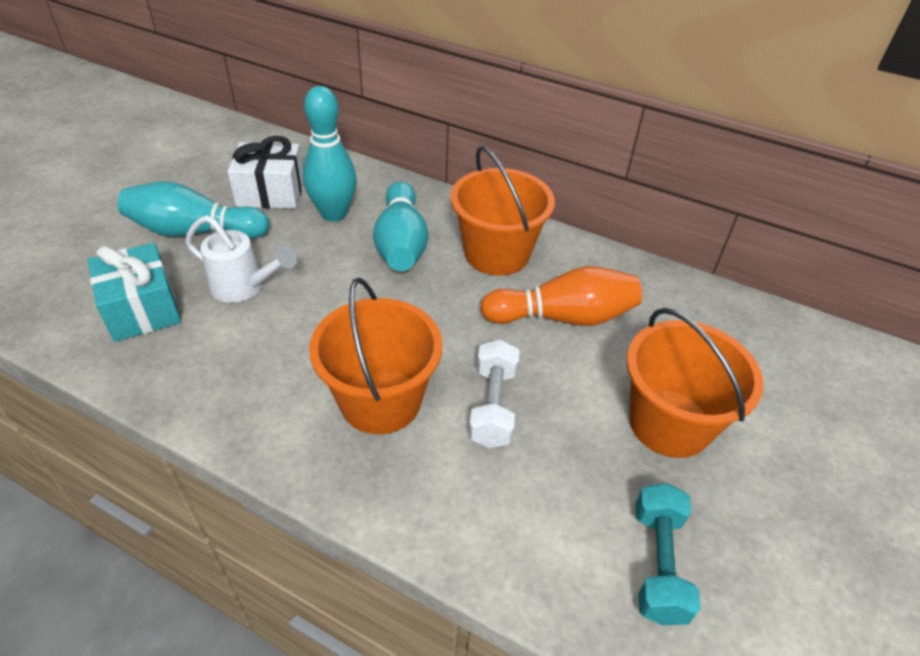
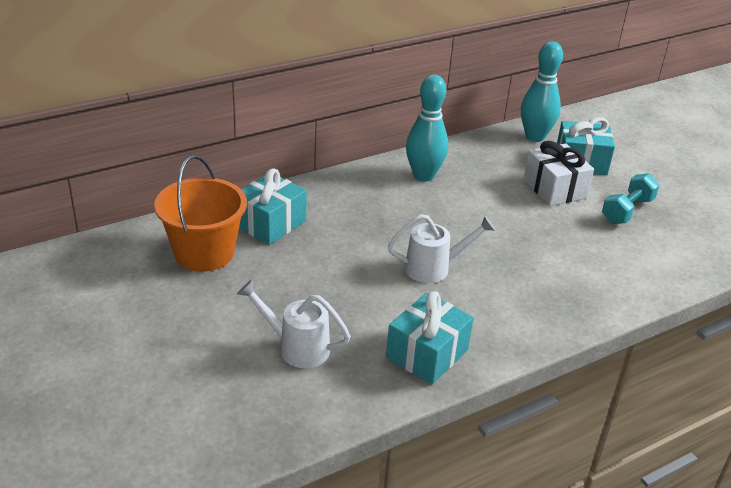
orange bowling pin: [480,266,642,326] = 1 -> none = 0
orange bucket: [309,278,442,434] [450,146,555,276] [627,308,764,458] = 3 -> [154,155,247,272] = 1
turquoise bowling pin: [118,182,269,239] [303,86,357,222] [373,181,428,271] = 3 -> [406,75,448,182] [521,41,563,142] = 2
turquoise gift: [88,243,181,342] = 1 -> [239,168,307,245] [386,291,474,384] [557,117,615,175] = 3
white dumbbell: [469,339,519,448] = 1 -> none = 0
white watering can: [185,215,297,303] = 1 -> [237,280,351,368] [388,214,495,283] = 2

